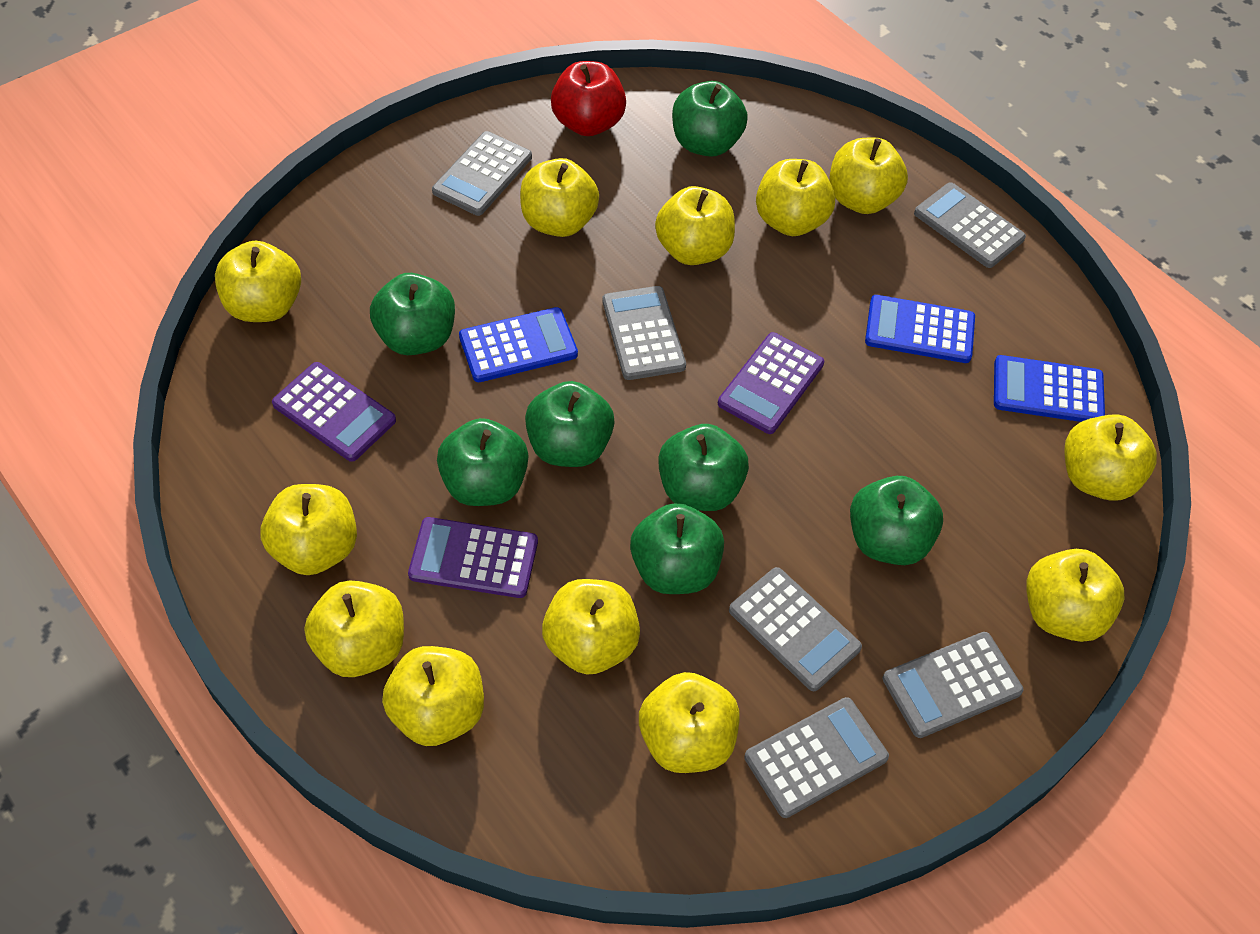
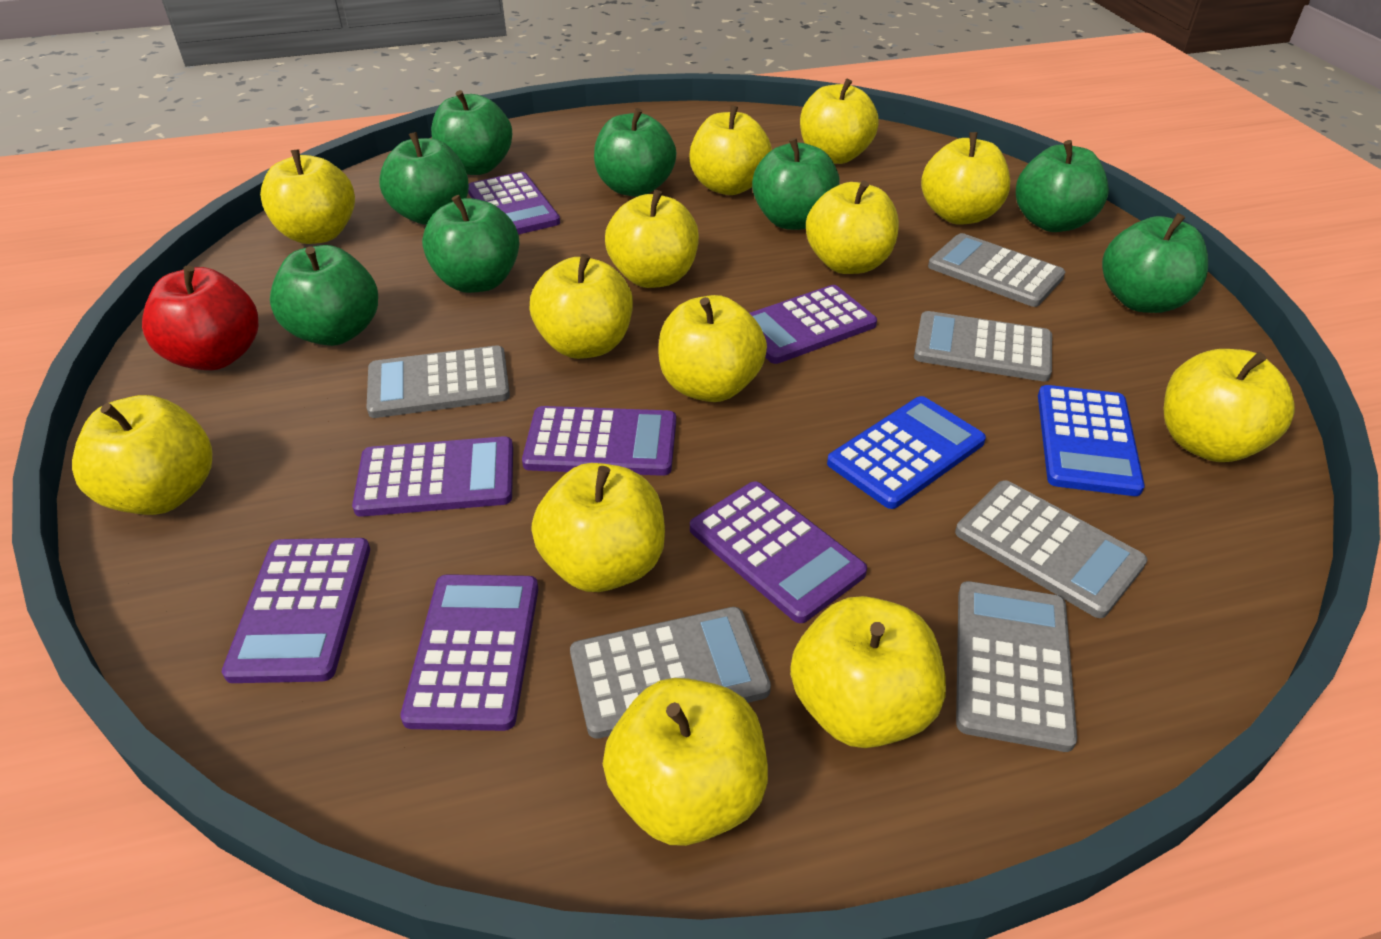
blue calculator: [459,307,578,382] [865,295,975,363] [994,355,1105,422] = 3 -> [827,396,986,509] [1038,385,1145,496] = 2
green apple: [370,273,455,355] [437,418,529,506] [525,381,615,467] [630,503,724,594] [658,424,749,511] [672,81,748,157] [850,476,943,565] = 7 -> [270,245,378,346] [379,132,469,225] [422,195,519,293] [431,90,512,175] [594,108,676,197] [752,137,840,230] [1016,140,1109,232] [1102,213,1208,313] = 8
purple calculator: [272,362,396,462] [408,517,538,598] [718,332,824,434] = 3 -> [222,538,370,683] [352,436,513,517] [400,574,538,731] [468,172,560,235] [522,406,676,476] [690,481,867,623] [749,285,877,364] = 7
yellow apple: [215,241,301,322] [260,484,357,575] [305,580,404,677] [382,646,484,746] [520,158,599,237] [542,579,640,675] [639,672,739,773] [655,186,735,265] [756,159,835,236] [829,137,908,214] [1026,549,1124,642] [1064,414,1157,501] = 12 -> [72,395,212,515] [260,149,355,244] [530,254,633,359] [531,463,665,592] [603,678,768,846] [605,190,699,288] [659,295,767,402] [689,105,772,195] [790,596,946,748] [800,79,879,164] [806,181,899,274] [921,132,1010,225] [1164,349,1295,462] = 13

